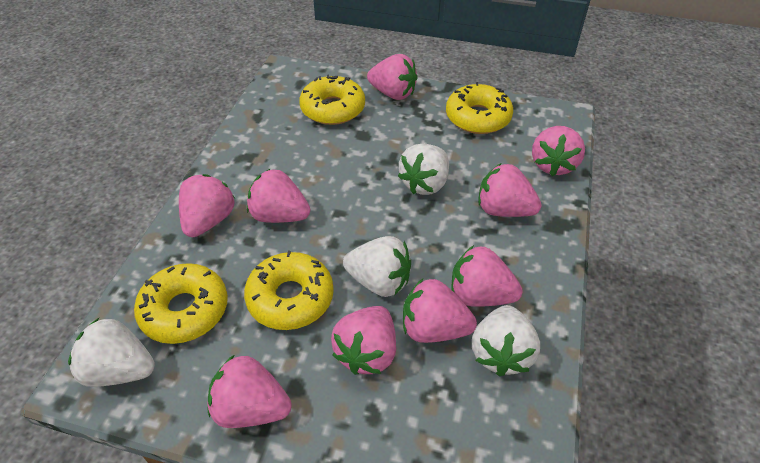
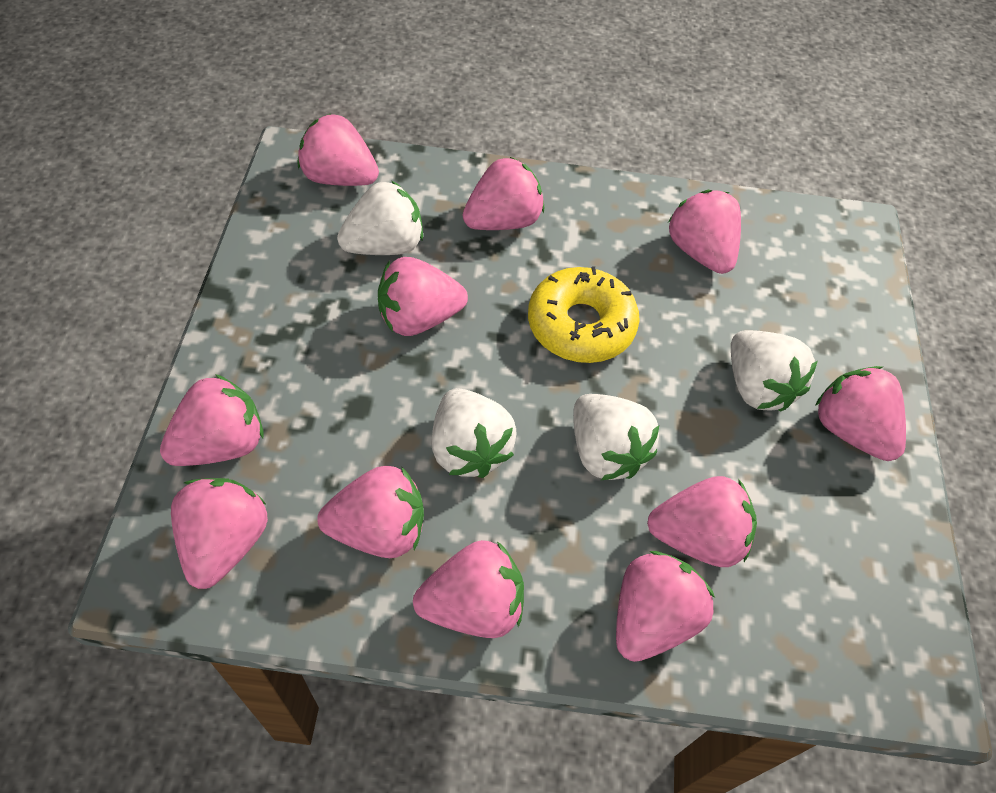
pink strawberry: [179,174,235,237] [207,354,292,428] [247,169,310,223] [331,306,396,375] [367,54,418,100] [403,279,477,343] [451,245,523,307] [478,163,542,217] [532,126,585,176] = 9 -> [160,374,264,466] [171,478,268,589] [297,114,379,186] [317,466,424,558] [378,257,468,336] [413,540,524,638] [463,156,544,230] [616,551,715,662] [647,476,757,567] [668,190,741,274] [815,366,906,461] = 11
yellow donut: [134,263,228,344] [244,251,334,330] [299,75,365,125] [446,82,513,134] = 4 -> [528,266,640,363] = 1

